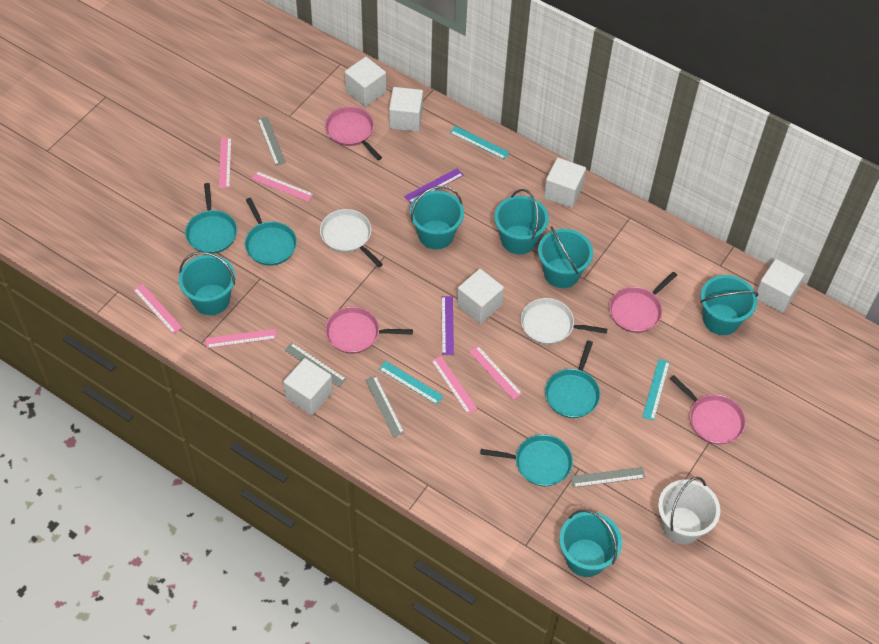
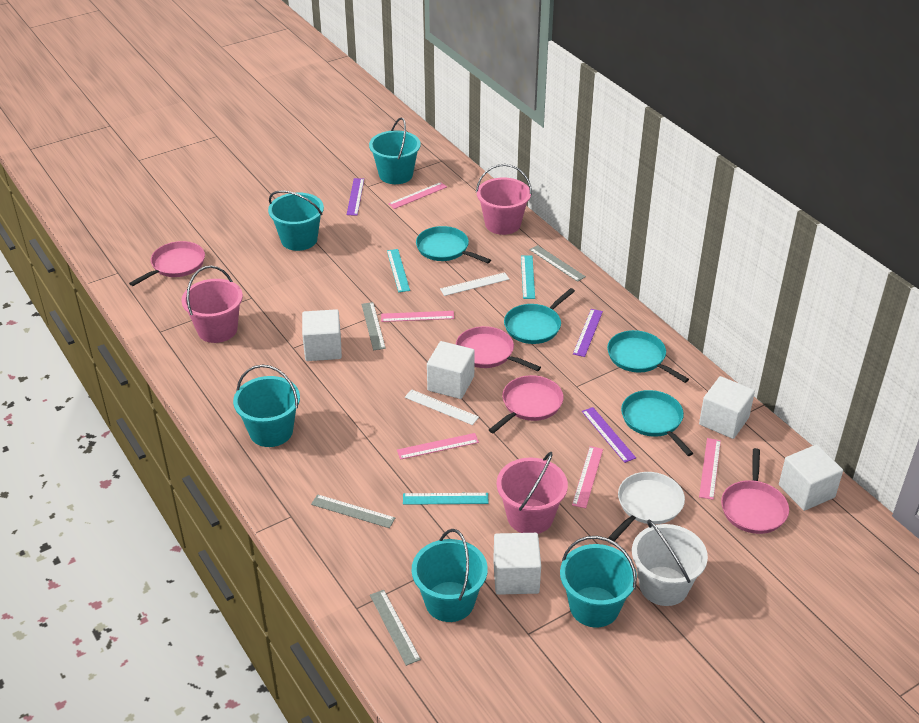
pink bucket: none = 0 -> [182,266,243,343] [476,164,532,235] [497,452,568,534] = 3
pink ruler: [133,284,183,334] [206,329,277,348] [219,138,231,188] [251,171,313,202] [431,356,477,414] [469,346,523,400] = 6 -> [381,311,454,322] [388,182,447,209] [397,433,479,460] [572,446,603,508] [699,438,721,500] = 5
purple ruler: [404,168,463,204] [441,296,454,355] = 2 -> [347,178,364,216] [573,309,603,357] [582,407,636,463] = 3
turquoise bucket: [179,252,235,315] [410,186,464,249] [494,189,549,254] [538,226,593,288] [559,509,622,577] [700,275,758,335] = 6 -> [233,365,300,447] [268,190,324,251] [369,117,421,184] [412,529,488,622] [560,536,637,627] = 5
white cube: [283,358,333,415] [345,57,386,107] [389,87,423,132] [457,269,504,324] [544,158,586,208] [757,259,804,313] = 6 -> [302,309,342,361] [427,341,475,399] [493,533,541,595] [699,376,755,439] [779,444,843,511] = 5
white pan: [320,209,383,267] [521,298,607,345] = 2 -> [608,472,685,541] = 1
white ruler: none = 0 -> [405,389,479,425] [440,272,509,296] = 2

